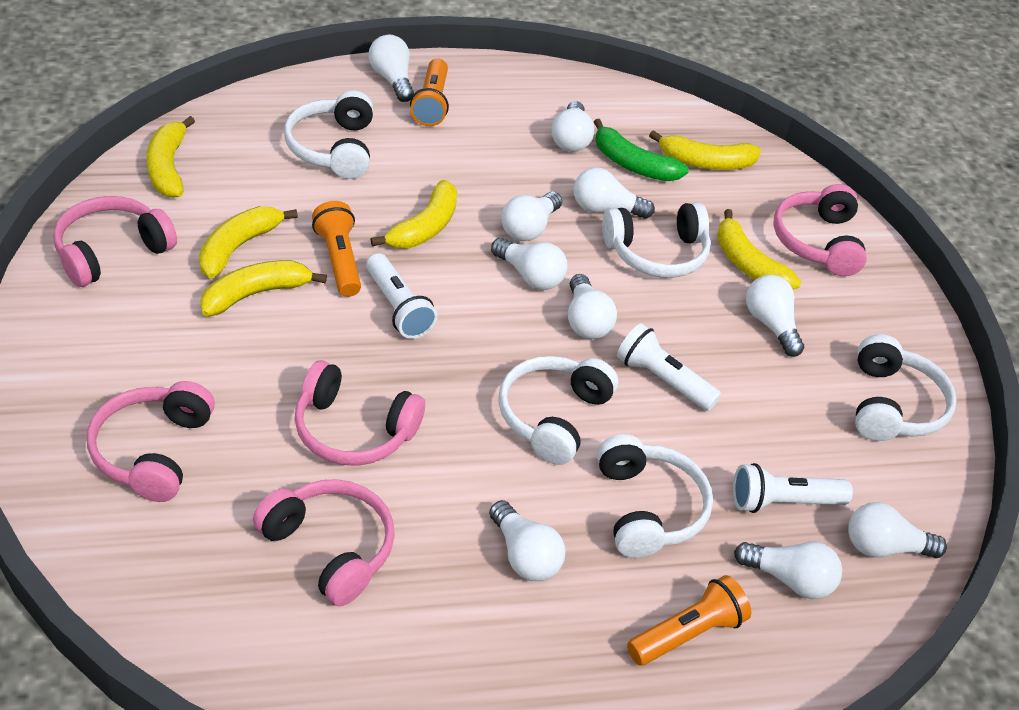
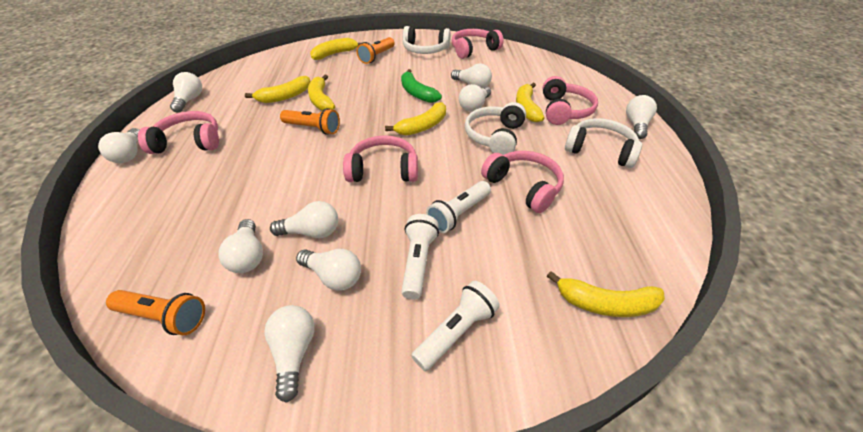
white headphones: [284,90,373,179] [498,356,618,465] [597,434,713,558] [602,202,711,278] [855,334,957,441] = 5 -> [403,26,451,54] [465,102,526,155] [565,118,642,168] = 3
white light bulb: [369,34,414,102] [489,500,565,581] [491,238,567,290] [501,192,562,241] [552,101,595,152] [568,274,617,339] [574,167,655,219] [734,542,842,599] [746,275,804,357] [848,502,947,558] = 10 -> [98,128,139,163] [170,72,202,113] [218,219,263,273] [264,305,315,403] [270,201,338,238] [296,249,361,291] [451,63,492,88] [459,84,491,112] [626,95,657,139] = 9

